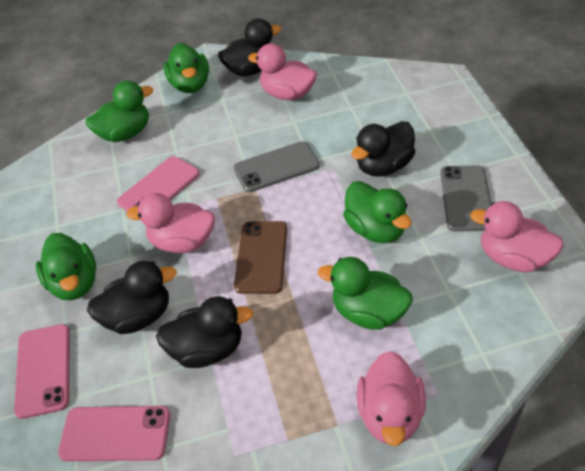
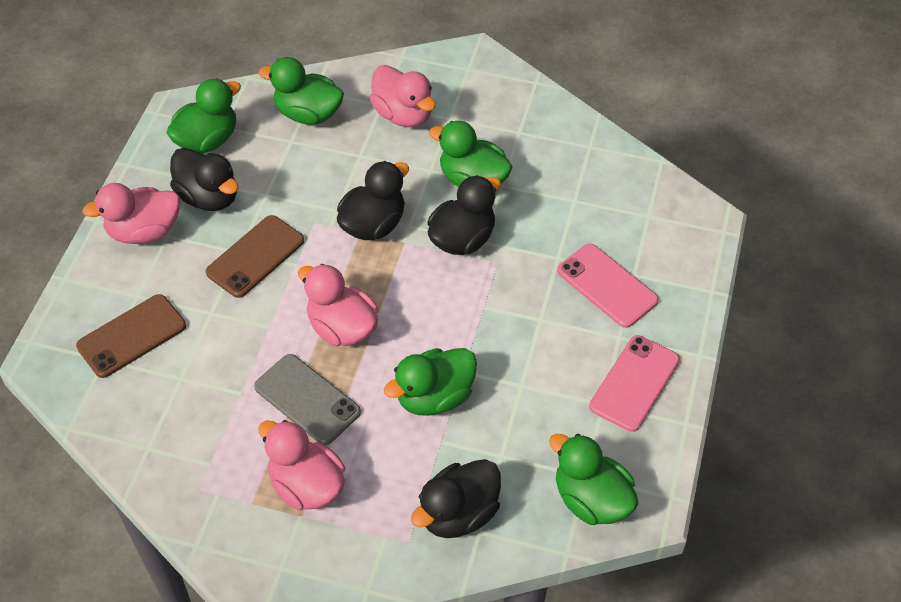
brown phone: [234,221,287,294] = 1 -> [76,294,186,378] [206,215,304,298] = 2
grey phone: [233,141,319,192] [440,165,491,232] = 2 -> [254,354,361,445] = 1
pink phone: [14,324,70,419] [58,406,170,461] [117,156,199,212] = 3 -> [557,244,658,328] [589,335,680,432] = 2

